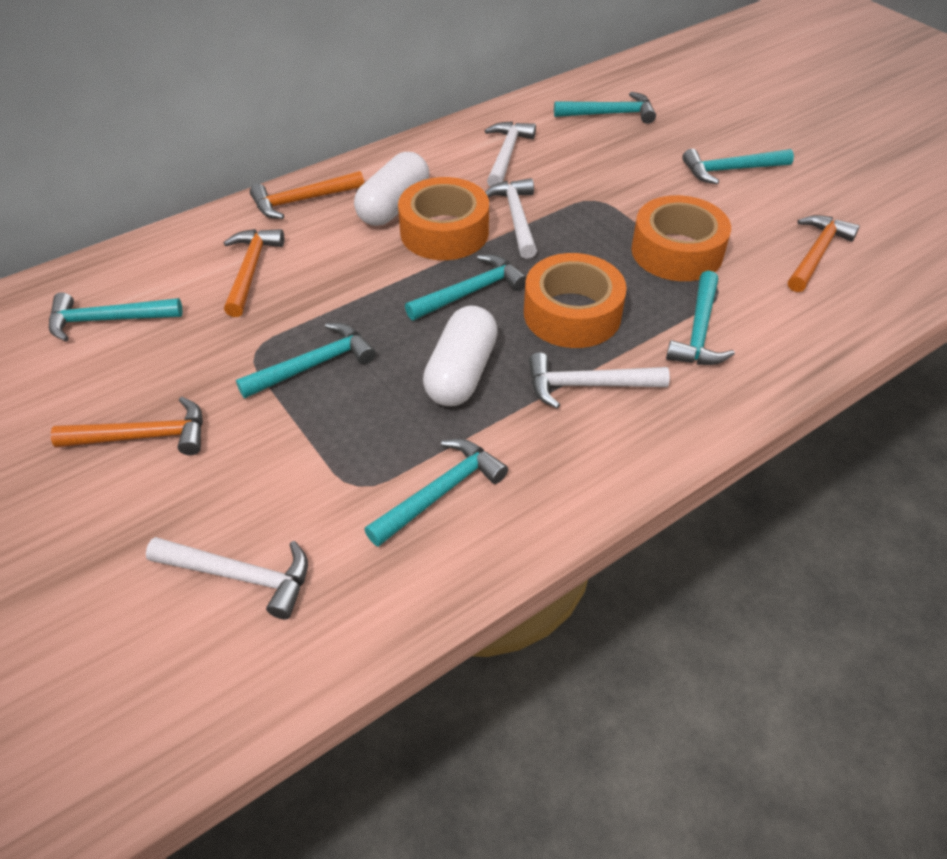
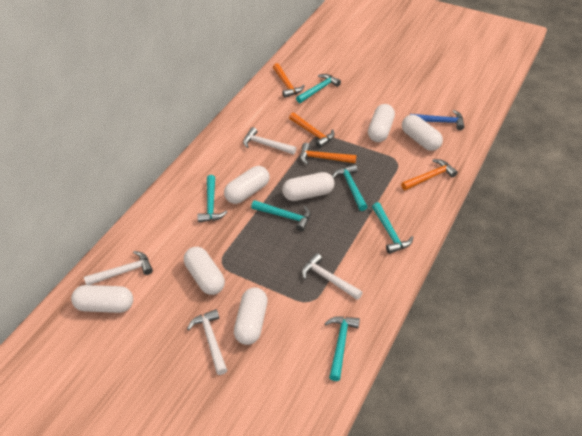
blue hammer: none = 0 -> [410,110,465,130] = 1
orange tape: [398,177,489,260] [524,253,627,348] [631,195,731,281] = 3 -> none = 0
turquoise hammer: [49,293,183,341] [236,323,376,398] [364,439,508,547] [405,254,527,320] [554,92,656,124] [666,271,735,365] [682,149,794,184] = 7 -> [197,175,227,222] [251,200,311,231] [296,74,341,103] [325,316,360,381] [332,164,367,211] [372,202,414,254] = 6
white capsule: [354,152,429,226] [423,305,498,406] = 2 -> [71,285,133,313] [184,247,225,295] [224,166,269,204] [234,287,268,345] [282,172,335,201] [368,104,395,142] [402,115,443,151] = 7

